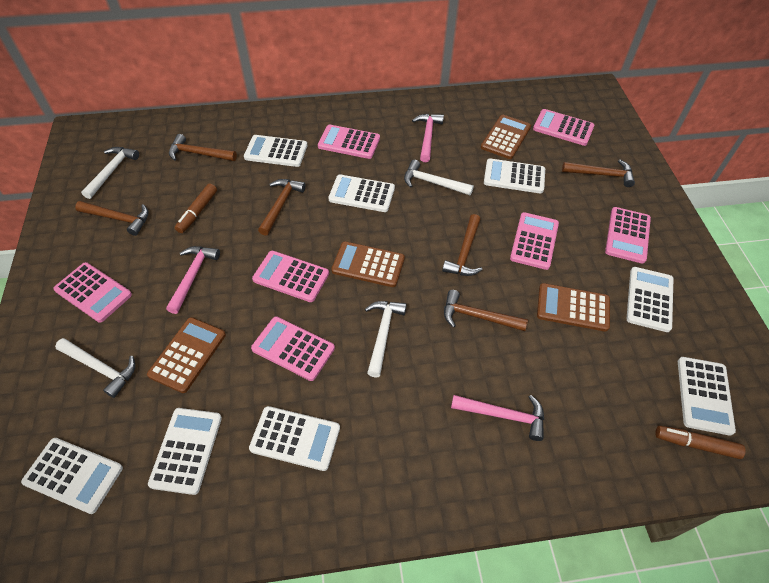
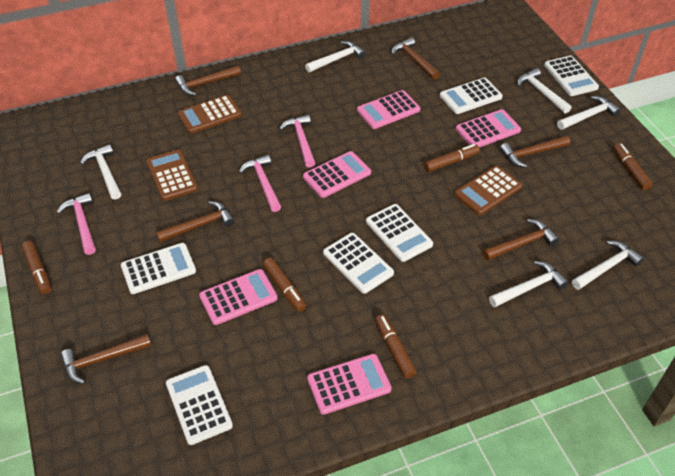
brown calculator: [147,317,226,393] [331,241,405,287] [481,115,531,159] [537,283,610,332] = 4 -> [146,150,198,201] [178,95,242,134] [454,166,522,215] = 3
brown marker: [175,183,217,233] [655,426,746,459] = 2 -> [21,241,51,294] [263,258,306,312] [375,314,416,378] [424,144,480,172] [613,143,653,190] = 5
pink calculator: [53,262,132,323] [251,316,335,381] [252,251,329,302] [318,124,380,159] [510,212,559,270] [533,109,594,146] [605,207,651,264] = 7 -> [199,269,278,325] [303,151,371,198] [307,354,392,415] [357,90,420,129] [456,109,521,147] = 5
white calculator: [21,438,123,514] [148,408,222,495] [244,135,307,167] [249,406,340,471] [328,174,395,212] [484,158,545,194] [627,267,673,332] [678,357,736,436] = 8 -> [121,243,196,294] [166,365,233,445] [323,233,394,294] [366,204,433,262] [440,77,503,114] [544,56,599,96] = 6
white hammer: [55,338,135,398] [81,147,139,199] [365,301,407,378] [404,160,474,195] = 4 -> [80,144,121,200] [305,41,366,73] [489,261,568,307] [517,68,572,114] [557,96,621,130] [572,241,644,290] = 6

